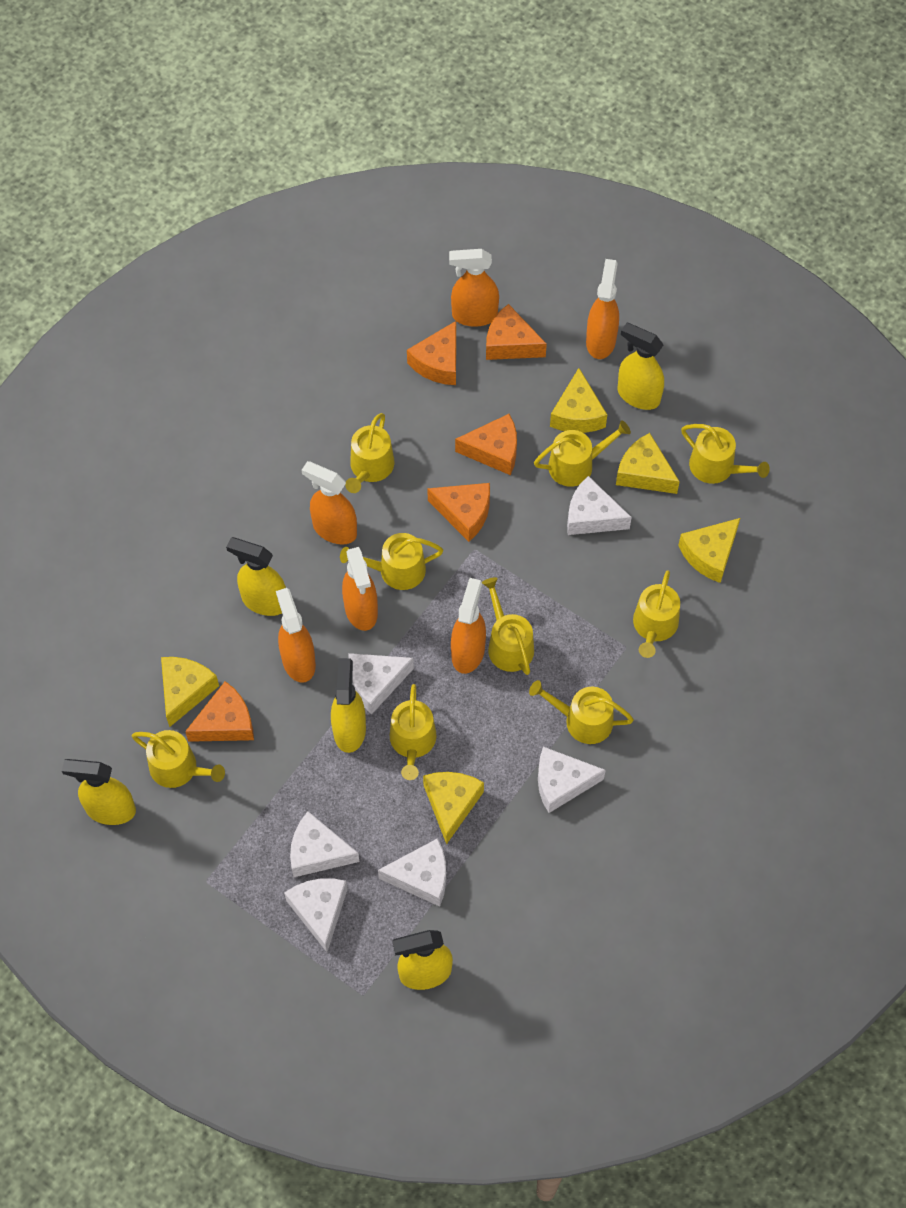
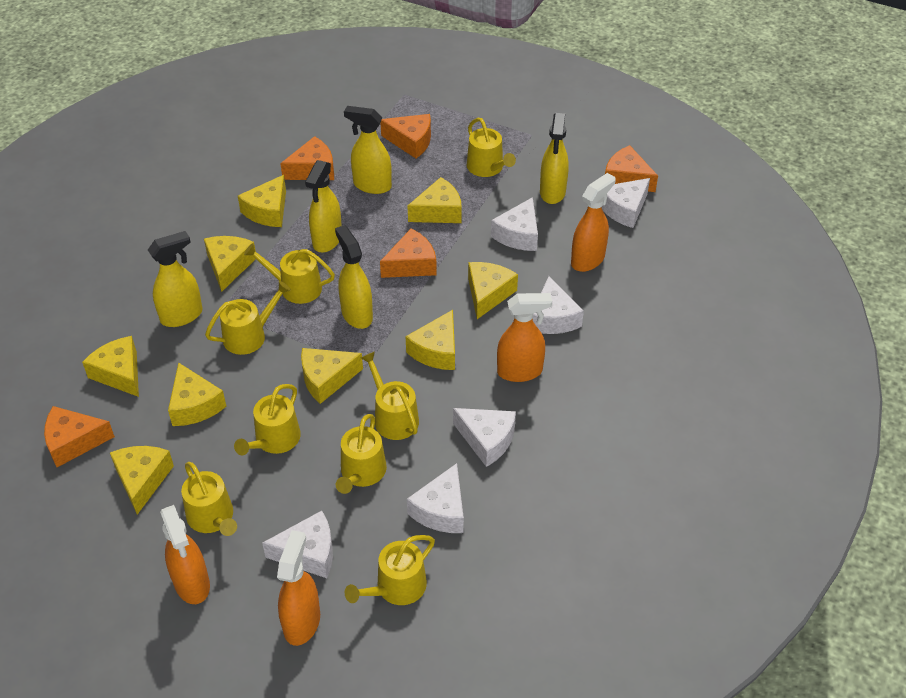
orange spray bottle: [276,588,316,683] [302,461,357,545] [342,547,378,631] [449,249,499,327] [451,578,486,674] [586,259,619,359] = 6 -> [160,505,210,604] [277,530,320,646] [497,293,552,382] [571,173,616,272] = 4
yellow cheese: [161,657,219,727] [423,772,484,845] [550,368,607,433] [616,433,680,494] [678,518,740,583] = 5 -> [82,336,139,397] [110,446,174,515] [168,362,227,426] [204,236,256,292] [238,175,286,227] [301,348,363,404] [405,310,455,370] [408,177,462,223] [468,262,518,319] = 9
yellow watering can: [131,730,225,788] [340,533,443,590] [345,413,394,493] [390,684,437,780] [482,577,534,675] [529,680,634,744] [534,421,631,487] [633,570,680,658] [681,424,770,484] = 9 -> [181,462,237,536] [205,281,291,355] [234,384,301,455] [244,243,335,304] [336,414,387,494] [345,535,435,605] [361,351,419,440] [467,118,516,177] = 8

